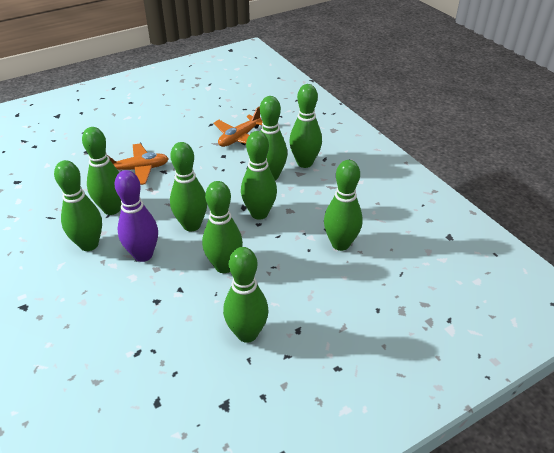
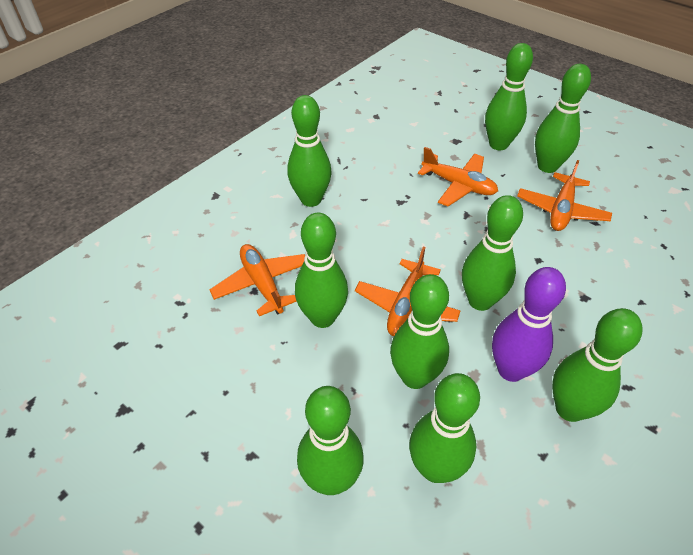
orange plane: [107,143,169,185] [213,106,263,147] = 2 -> [209,244,305,316] [355,247,461,336] [418,147,498,207] [517,160,612,231] = 4

